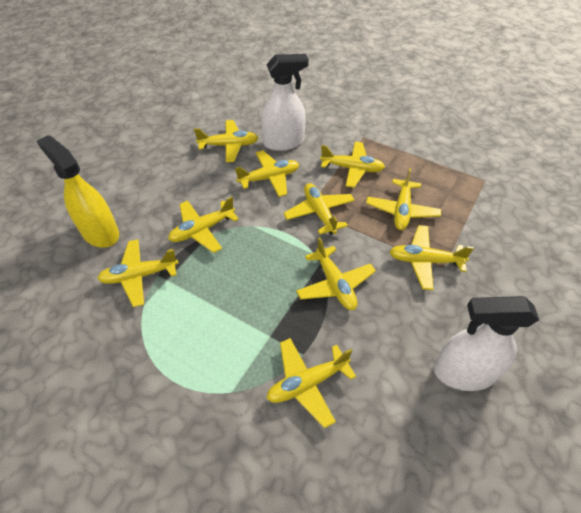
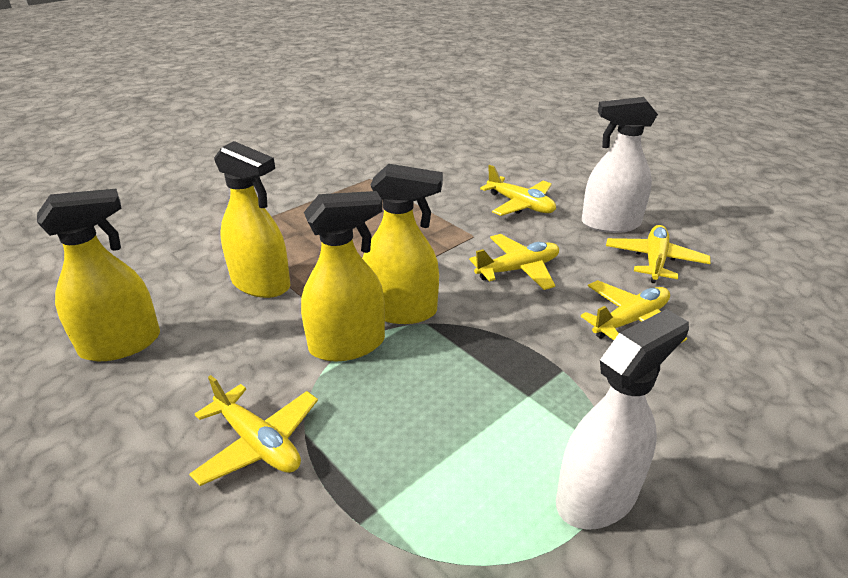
yellow plane: [97,239,178,307] [168,197,239,253] [194,120,258,162] [235,150,299,197] [266,338,356,428] [283,183,355,235] [296,237,376,310] [320,142,385,188] [366,168,441,230] [389,225,474,290] = 10 -> [189,375,318,486] [469,234,559,290] [480,165,556,216] [581,280,687,344] [606,225,711,283] = 5
yellow spray bottle: [37,135,119,248] = 1 -> [37,189,160,361] [214,141,291,298] [301,191,385,361] [362,164,443,324] = 4

